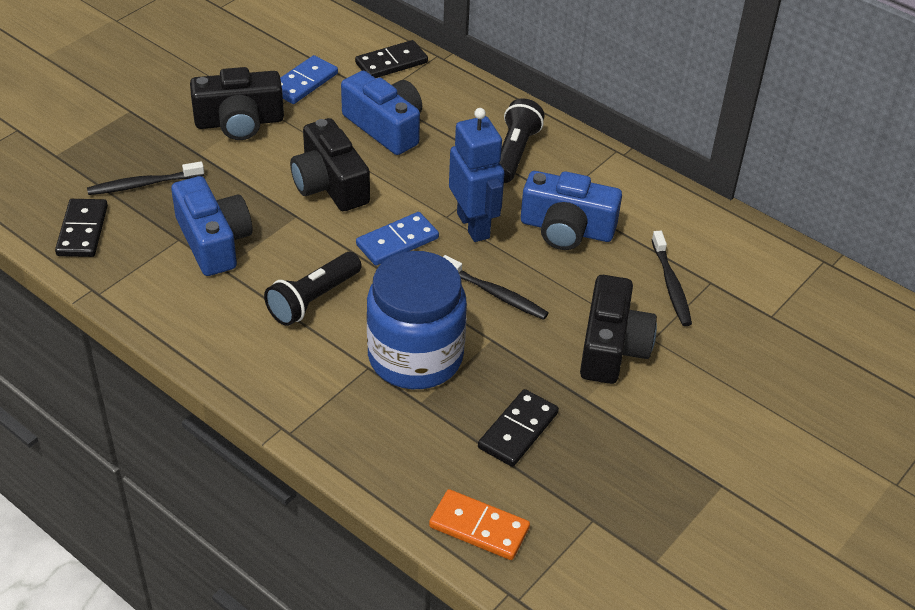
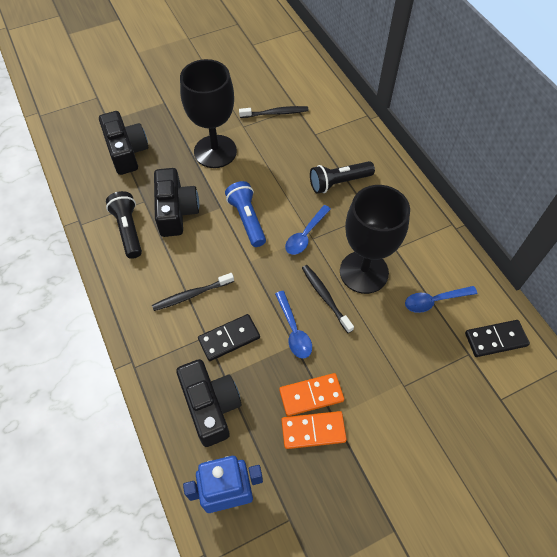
black domino: [55,199,108,257] [355,40,428,78] [478,389,559,467] = 3 -> [198,314,260,361] [465,320,530,357] = 2
black goblet: none = 0 -> [180,59,237,168] [340,185,410,294] = 2
blue camera: [171,176,253,276] [341,71,422,155] [521,171,622,250] = 3 -> none = 0
blue domino: [280,55,338,104] [356,212,439,266] = 2 -> none = 0
blue flashlight: none = 0 -> [225,181,266,247] = 1
blue jar: [367,251,467,389] = 1 -> none = 0
blue spoon: none = 0 -> [275,291,312,359] [285,205,331,255] [405,286,477,313] = 3
orange domino: [429,489,530,560] = 1 -> [279,373,344,416] [281,411,347,449] = 2

